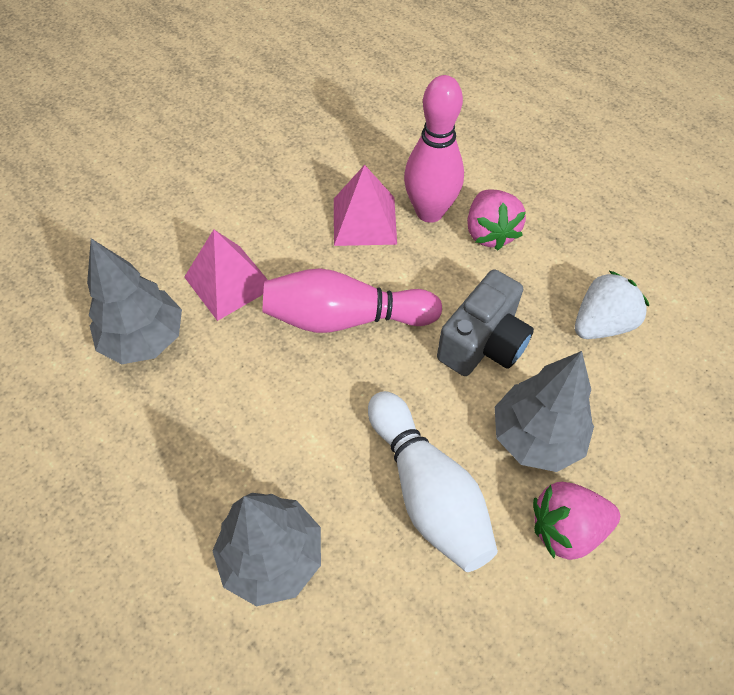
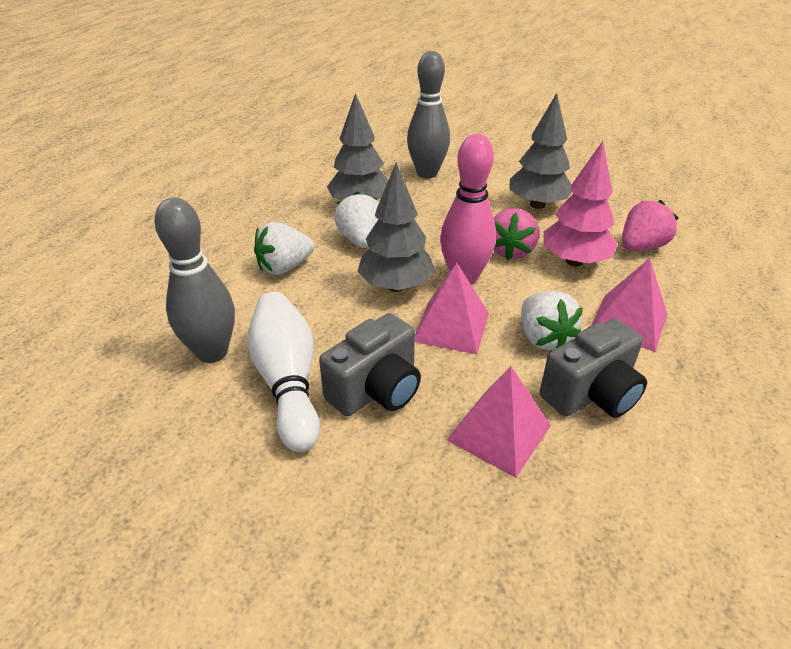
grey bowling pin: none = 0 -> [154,198,235,363] [407,51,450,178] = 2
grey camera: [437,269,534,376] = 1 -> [319,313,421,416] [540,319,647,418] = 2
pink bowling pin: [263,268,442,333] [404,75,464,223] = 2 -> [440,134,496,285] = 1
pink pyramid: [184,229,268,321] [334,165,397,246] = 2 -> [415,263,489,354] [447,366,551,478] [591,258,667,352] = 3
pink tree: none = 0 -> [543,141,618,267] = 1
white strawberry: [575,271,649,339] = 1 -> [254,222,314,275] [334,192,379,248] [521,291,583,350] = 3

